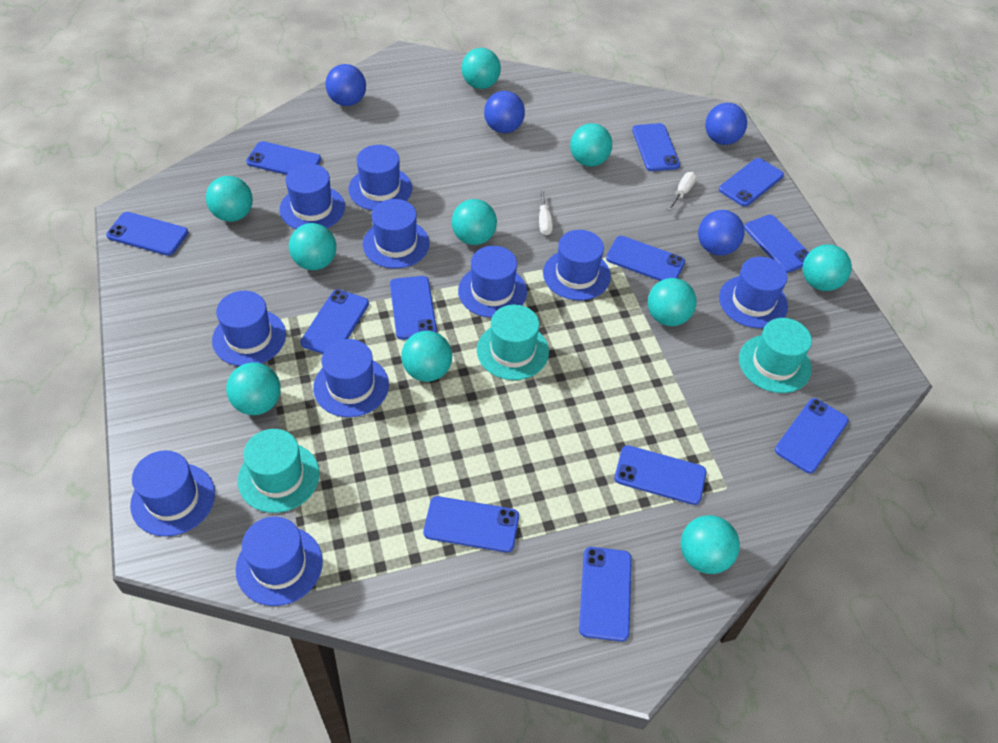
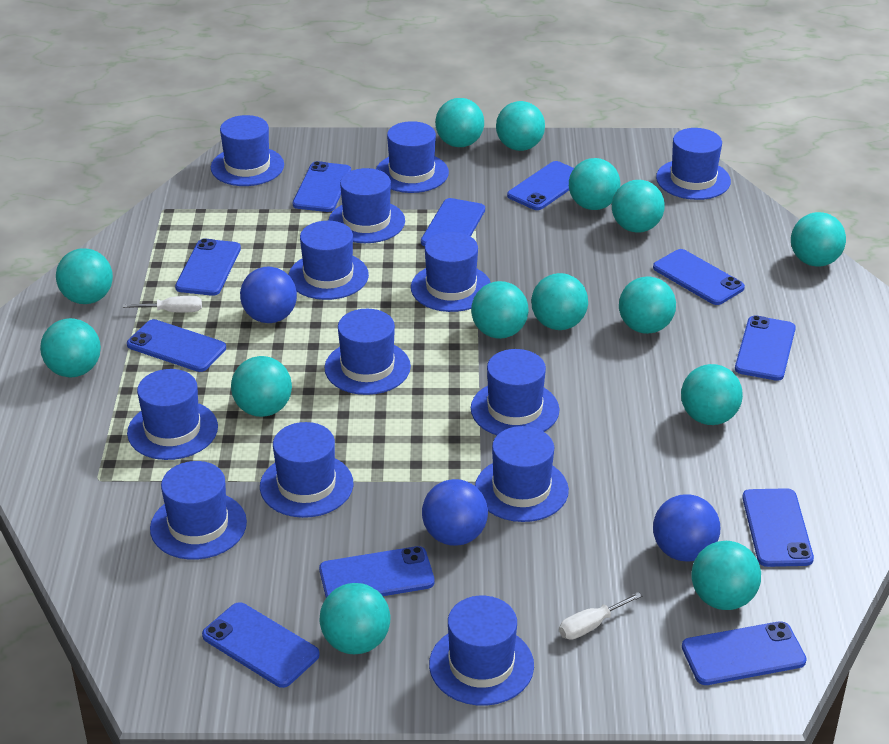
blue ball: [325,64,366,106] [484,91,525,133] [698,210,745,255] [705,103,747,145] = 4 -> [240,267,297,323] [422,479,488,546] [653,494,720,561] = 3
blue hat: [130,450,215,537] [212,291,286,366] [236,517,323,606] [279,164,345,229] [313,339,389,417] [348,145,412,211] [363,199,430,269] [458,246,527,318] [543,230,611,301] [719,257,788,328] = 10 -> [127,369,218,460] [150,461,247,560] [211,115,284,186] [260,422,353,518] [288,221,369,300] [325,309,411,395] [328,168,405,243] [376,121,449,193] [411,232,491,312] [429,596,534,706] [471,349,560,435] [475,426,569,522] [656,128,731,200] = 13
blue phone: [106,212,188,256] [246,141,321,175] [301,289,369,354] [390,276,437,340] [424,496,519,553] [579,547,632,642] [606,236,685,281] [614,445,707,505] [632,123,680,171] [719,158,784,207] [744,215,809,273] [775,398,849,474] = 12 -> [127,319,226,372] [175,238,241,296] [202,602,320,688] [293,161,351,212] [319,546,435,598] [421,198,485,246] [507,161,574,210] [653,249,745,305] [682,621,807,685] [735,315,796,381] [742,488,814,567] = 11
turquoise ball: [206,176,253,222] [226,362,281,415] [289,223,336,270] [401,331,452,382] [452,199,497,245] [462,48,501,89] [570,123,612,167] [648,278,697,326] [681,515,740,574] [803,244,852,291] = 10 -> [40,318,101,377] [56,248,113,304] [231,356,292,417] [319,583,390,655] [435,98,484,147] [471,281,529,339] [496,101,545,151] [531,273,588,330] [569,158,620,210] [612,180,665,233] [619,276,676,334] [681,364,743,425] [692,541,761,610] [791,212,846,267] = 14
turquoise hat: [238,429,320,513] [477,305,549,380] [739,318,812,393] = 3 -> none = 0

